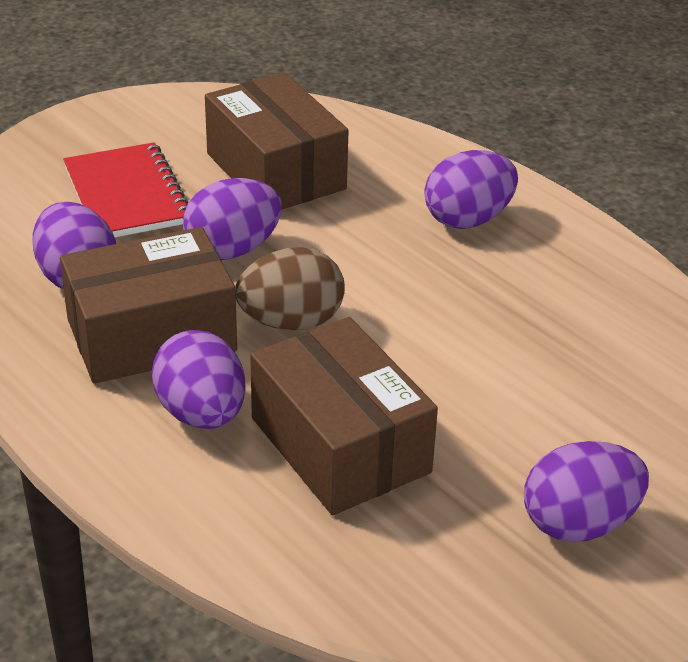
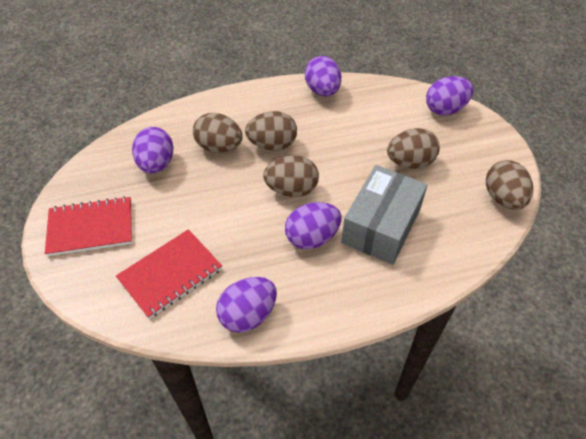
brown box: [60,227,237,384] [205,73,349,209] [250,317,438,515] = 3 -> none = 0
brown egg: [235,247,345,330] = 1 -> [193,113,243,153] [245,111,297,150] [263,155,319,197] [387,128,440,169] [486,160,533,210] = 5
grey box: none = 0 -> [341,165,428,265] = 1
red notebook: [63,142,188,237] = 1 -> [45,196,132,256] [116,229,222,319] = 2

